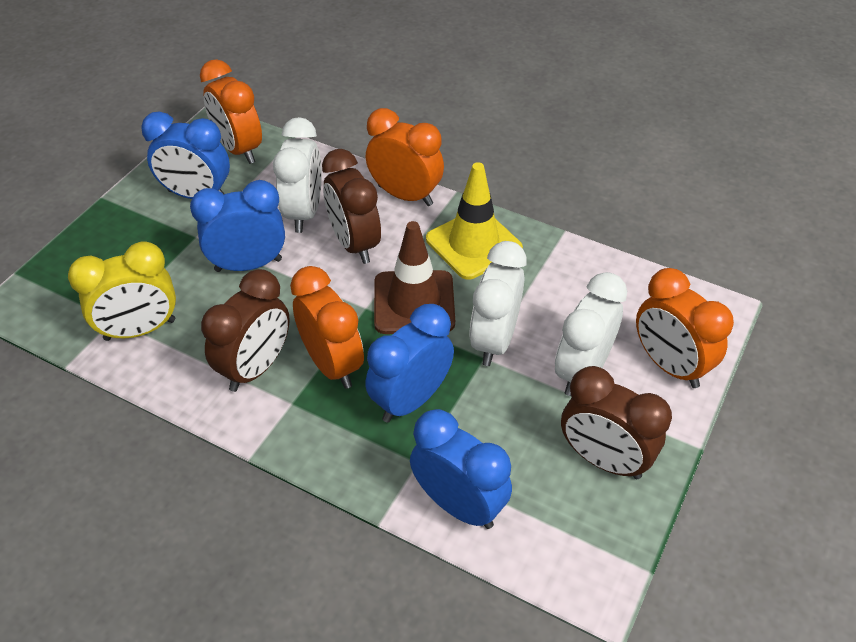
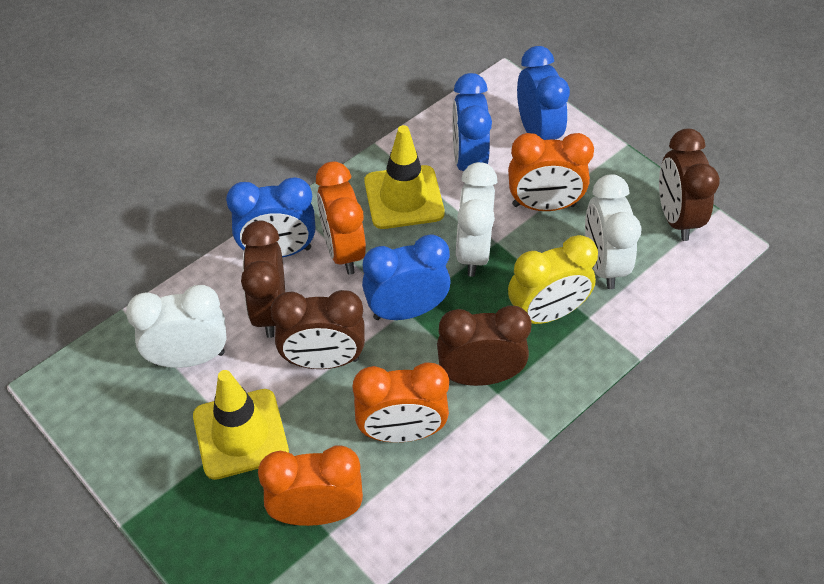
brown clock: [201,269,290,392] [322,149,381,264] [561,366,672,479] = 3 -> [241,220,285,338] [271,290,365,369] [437,305,532,386] [659,129,720,241] = 4
brown traffic cone: [374,221,455,334] = 1 -> none = 0
yellow traffic cone: [426,162,523,280] = 1 -> [193,370,289,480] [364,125,445,229] = 2

